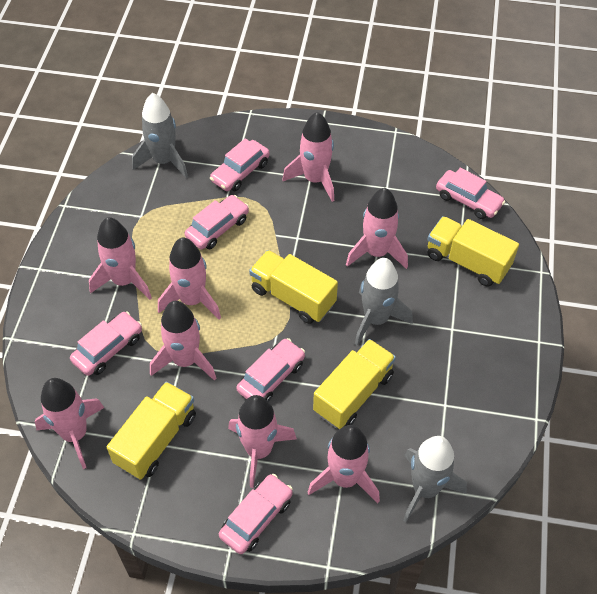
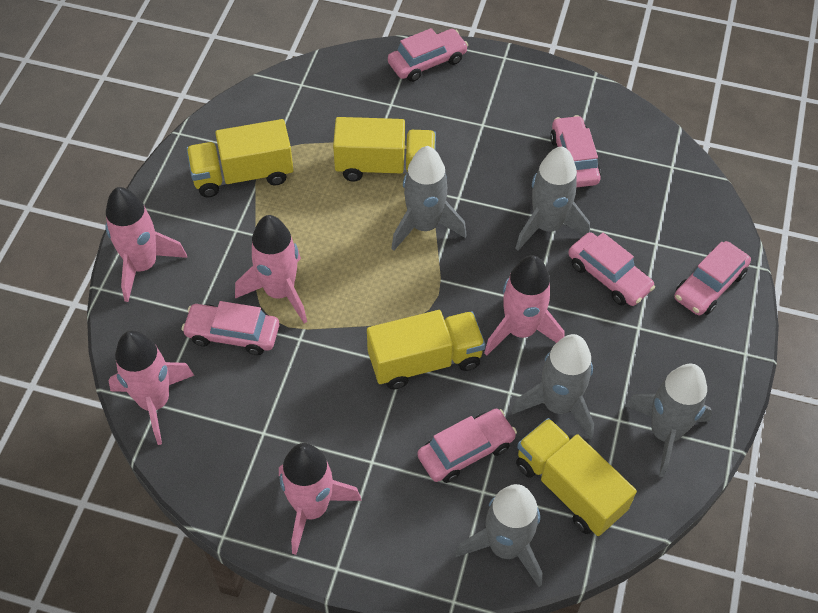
grey rocket: [132,93,188,178] [355,258,413,345] [403,436,467,522] = 3 -> [391,146,467,251] [455,484,542,587] [511,334,594,440] [515,146,590,251] [625,364,712,477] = 5
pink rocket: [35,378,104,469] [89,217,152,300] [150,301,216,381] [158,238,221,319] [228,395,297,488] [282,112,334,202] [307,425,380,503] [346,188,408,269] = 8 -> [105,187,187,302] [108,331,194,445] [235,215,307,323] [279,443,361,555] [484,255,565,356] = 5

